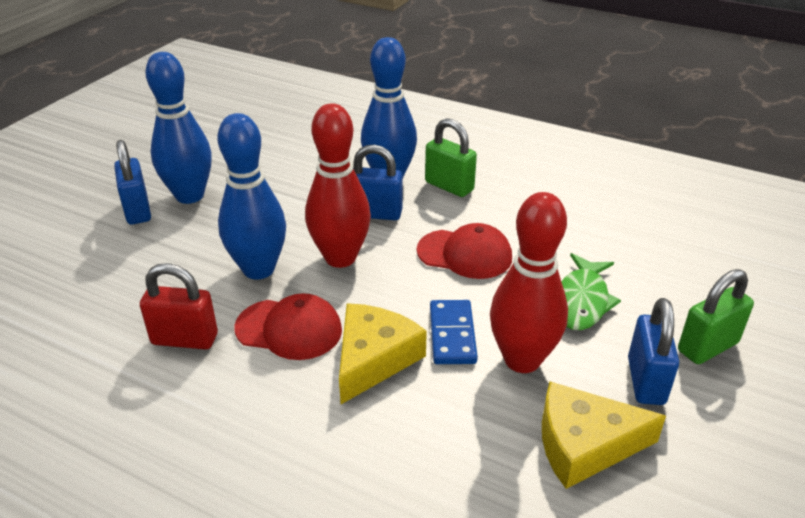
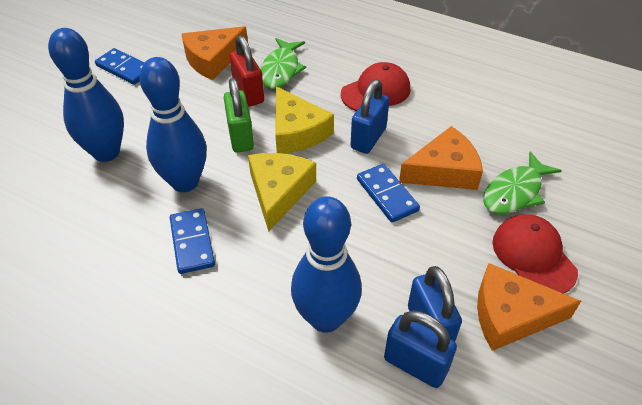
blue domino: [430,300,478,364] = 1 -> [95,48,145,85] [170,208,215,274] [357,164,420,223] = 3
green fish: [561,253,621,330] = 1 -> [261,38,306,89] [483,152,562,214] = 2
green padlock: [425,118,477,197] [678,269,754,364] = 2 -> [224,78,254,153] = 1
orange cheese: none = 0 -> [181,26,248,80] [399,126,483,190] [477,263,581,351] = 3
red bowling pin: [305,104,371,268] [490,192,568,373] = 2 -> none = 0

